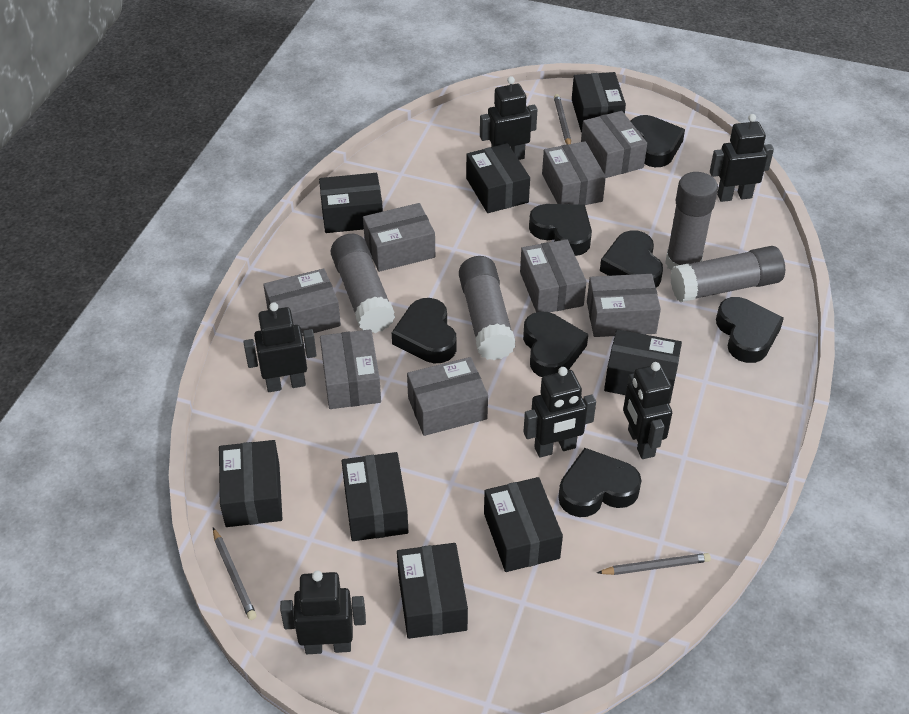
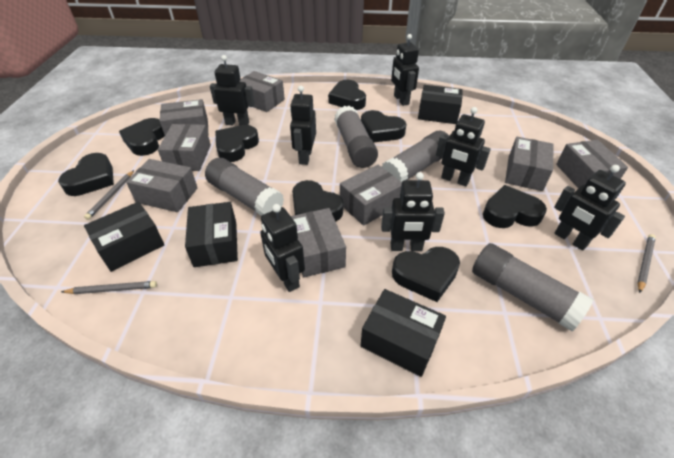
black box: [219,440,283,527] [319,173,383,233] [342,452,408,541] [397,543,468,639] [466,143,530,213] [484,477,563,572] [572,72,626,132] [604,329,682,404] = 8 -> [84,202,164,272] [185,202,238,267] [361,289,446,377] [418,85,463,124] = 4
black heart: [392,298,457,363] [523,312,588,377] [529,204,592,256] [558,448,642,517] [600,230,663,288] [631,115,685,167] [716,297,784,363] = 7 -> [58,153,114,196] [119,118,165,156] [215,125,259,162] [292,180,343,222] [328,80,366,110] [361,110,406,142] [392,247,460,302] [483,185,547,228] = 8
black robot: [243,302,317,392] [280,571,366,654] [480,76,538,160] [523,367,596,458] [623,362,672,459] [710,114,774,202] = 6 -> [210,55,255,126] [260,204,305,292] [290,86,316,165] [381,172,445,251] [391,34,419,106] [436,107,491,186] [554,165,626,251] = 7

